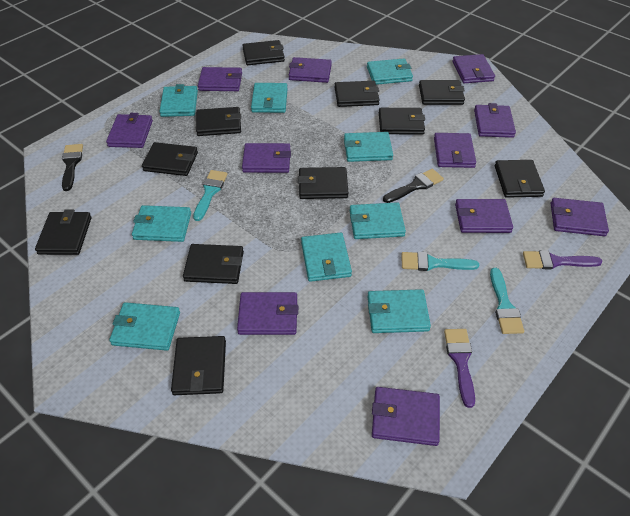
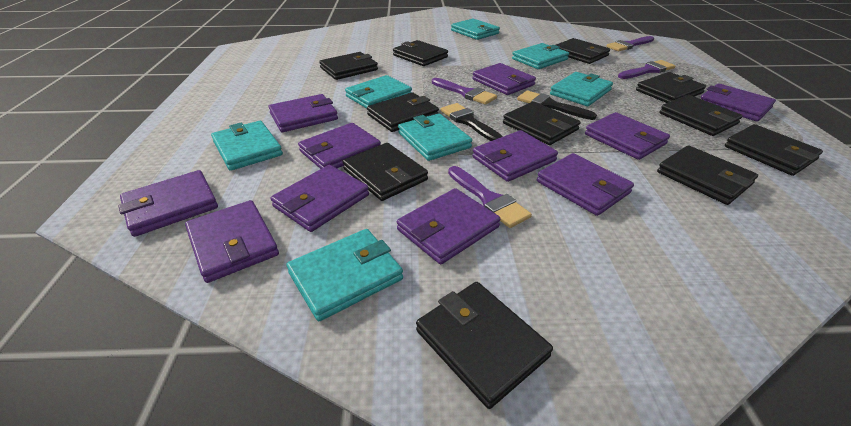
purple brush: [444,329,475,408] [523,250,602,269] = 2 -> [432,78,497,105] [448,166,532,228] [606,36,654,51] [618,60,675,79] = 4
turquoise brush: [193,170,228,221] [401,252,479,271] [490,268,524,334] = 3 -> none = 0
turquoise wallet: [109,302,180,351] [132,205,191,242] [159,84,198,117] [251,83,288,113] [301,232,352,282] [344,132,393,162] [350,202,406,239] [367,59,413,85] [367,289,431,333] = 9 -> [211,121,283,171] [287,229,403,321] [345,75,412,109] [398,114,472,161] [451,19,500,40] [512,43,569,69] [550,72,613,106] = 7

